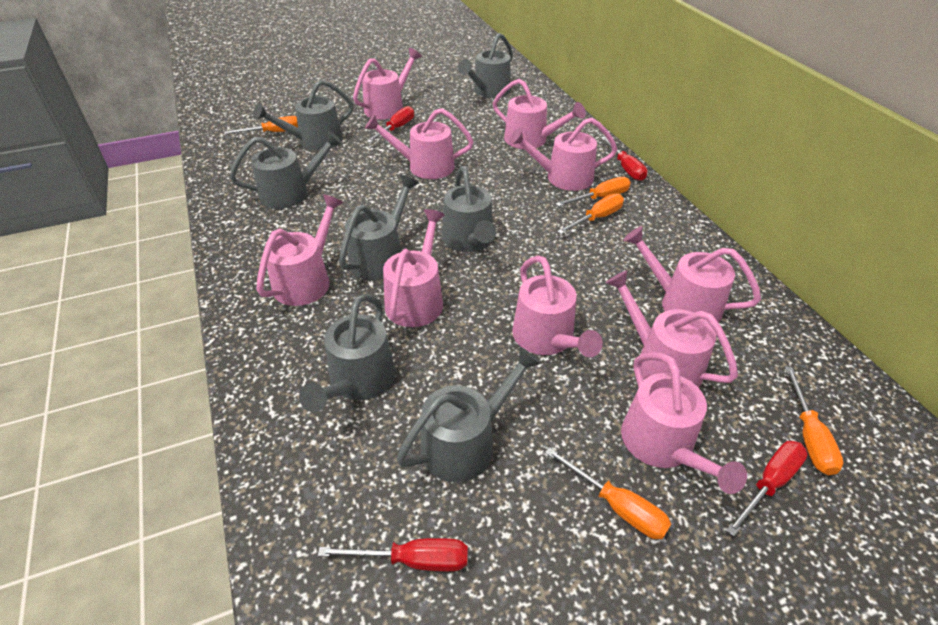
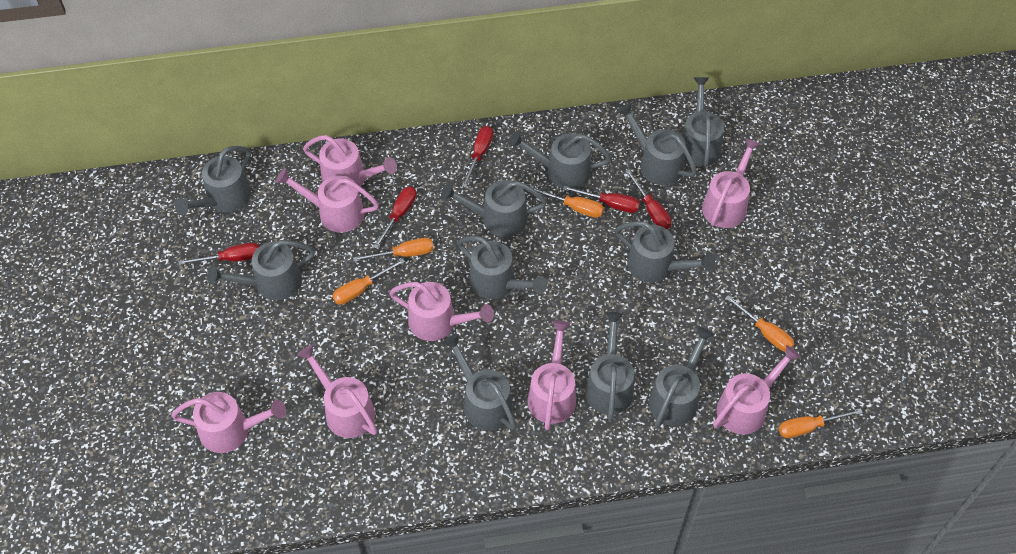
grey watering can: [230,130,343,209] [253,80,353,150] [299,294,395,412] [339,175,419,280] [397,346,542,482] [442,166,496,252] [458,33,513,98] = 7 -> [175,146,251,215] [207,240,315,300] [441,180,547,237] [442,334,516,430] [458,236,547,299] [509,131,611,189] [585,312,634,421] [615,221,715,283] [617,103,697,185] [649,327,715,428] [682,77,724,167] = 11
pink watering can: [256,194,344,306] [353,48,422,120] [365,108,474,179] [383,209,445,327] [493,79,586,149] [509,118,617,191] [512,255,603,357] [605,271,738,388] [621,352,747,494] [623,226,761,323] = 10 -> [171,392,286,453] [276,168,379,233] [297,344,377,438] [303,135,397,187] [389,282,494,341] [528,320,576,430] [702,138,760,228] [713,345,801,435] = 8
red screwdriver: [318,538,468,572] [366,106,414,143] [601,137,647,181] [726,441,808,537] = 4 -> [178,243,259,265] [373,187,416,249] [462,126,493,188] [563,186,640,213] [625,170,671,229] = 5

